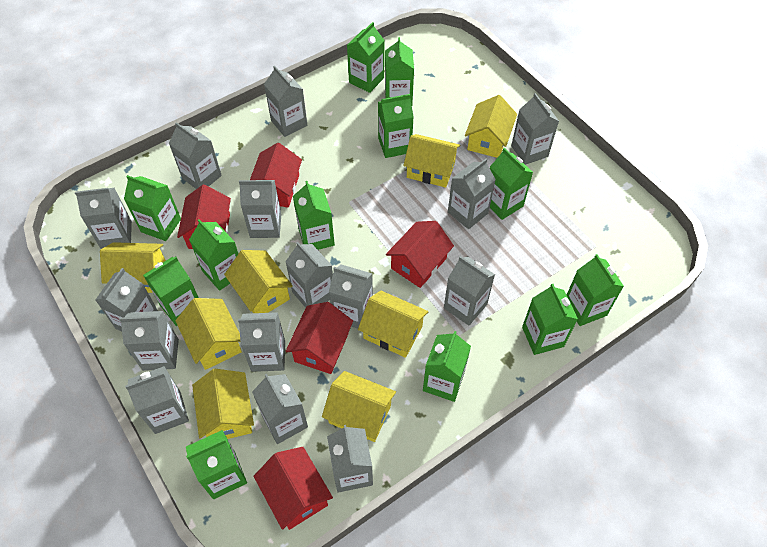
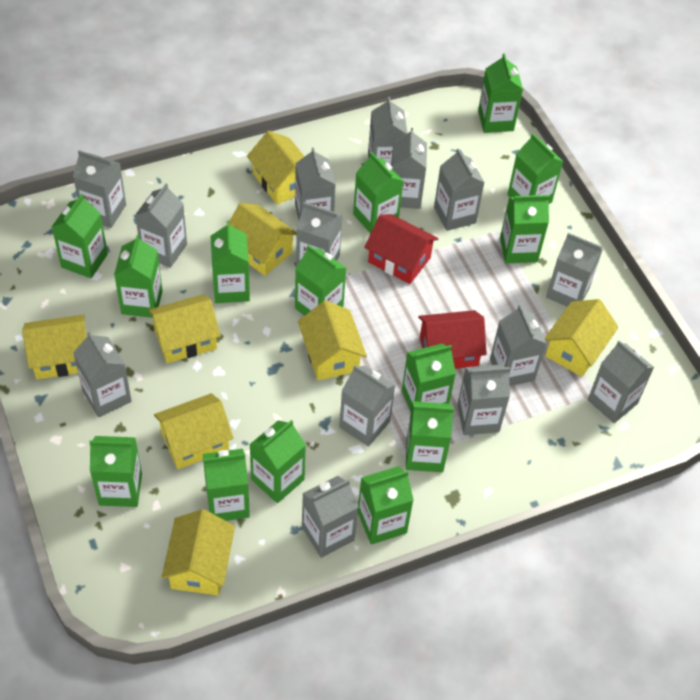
green carton: [124,175,181,241] [143,256,199,326] [186,430,247,499] [189,219,238,291] [293,181,335,250] [347,22,385,93] [378,94,414,158] [385,37,414,105] [423,331,471,402] [490,148,533,220] [522,284,578,355] [567,254,624,326] = 12 -> [52,194,108,278] [89,436,142,507] [114,235,163,318] [203,449,250,521] [210,221,250,303] [249,420,306,503] [295,245,346,316] [353,152,403,234] [358,466,414,545] [402,343,456,411] [406,401,454,472] [478,53,523,133] [500,195,550,263] [507,133,563,204] = 14
grey carton: [75,188,132,249] [95,268,158,331] [119,311,179,371] [125,366,189,434] [169,122,222,189] [238,312,285,372] [239,180,281,238] [252,374,308,444] [264,65,307,137] [285,242,333,308] [327,425,373,493] [329,264,373,329] [444,256,495,326] [448,159,496,229] [511,93,559,165] = 15 -> [73,150,126,228] [73,332,132,417] [135,183,187,268] [295,147,336,220] [296,202,342,267] [302,476,359,558] [339,365,396,446] [368,97,407,165] [391,128,427,209] [434,148,485,231] [457,364,510,435] [490,305,547,386] [546,233,603,307] [588,340,654,423] = 14
red house: [177,185,231,249] [250,143,302,208] [254,447,333,530] [286,302,353,374] [386,221,454,288] = 5 -> [364,214,439,284] [418,310,487,369] = 2

